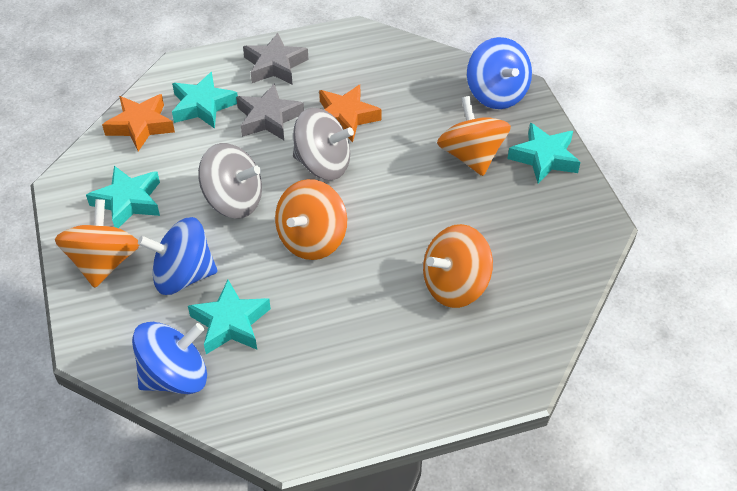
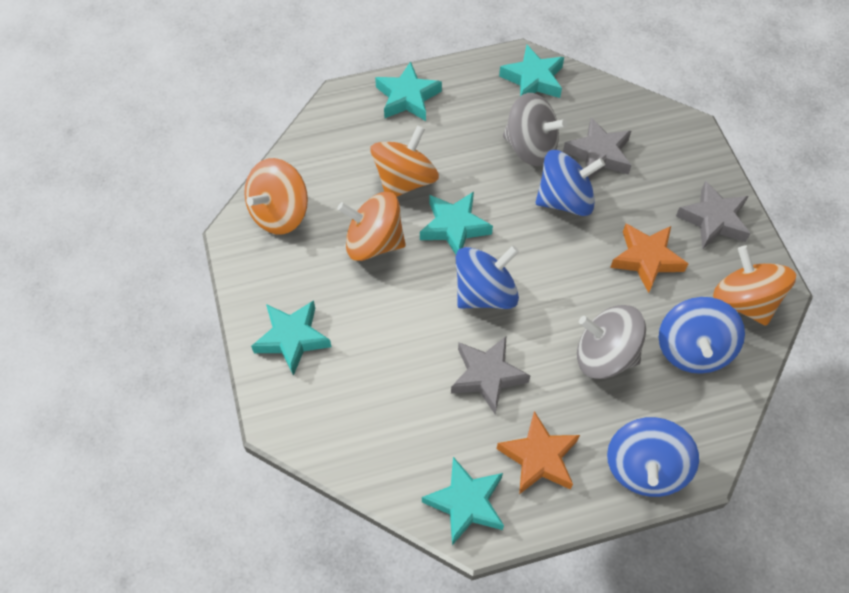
blue spinning top: [132,322,207,394] [138,217,217,295] [467,37,532,109] = 3 -> [456,245,519,309] [536,150,605,216] [607,417,699,497] [659,297,745,374] = 4
grey star: [236,83,304,140] [243,33,308,85] = 2 -> [451,336,530,414] [563,117,632,180] [676,181,751,249] = 3
turquoise star: [86,166,160,228] [172,72,238,129] [188,280,271,354] [507,123,581,184] = 4 -> [251,300,332,376] [375,61,442,121] [420,192,493,255] [422,457,504,545] [499,45,564,98] = 5

